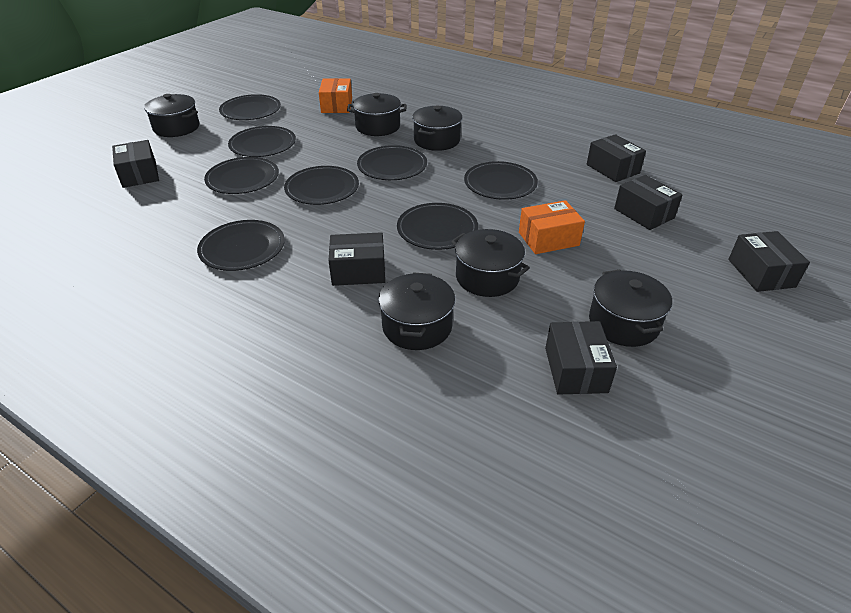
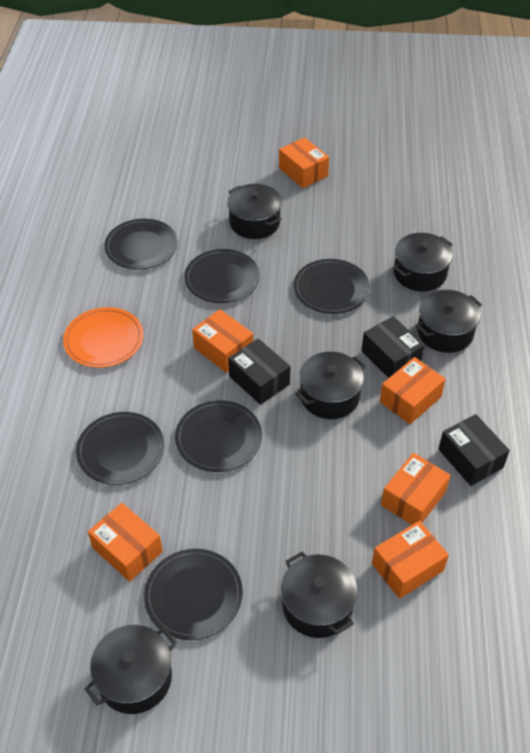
black box: [112,140,159,188] [328,232,385,286] [545,321,617,394] [587,134,646,182] [614,175,683,230] [728,231,810,292] = 6 -> [228,339,291,405] [361,316,425,378] [439,414,510,486] = 3
black plate: [197,220,285,271] [204,157,279,194] [219,94,281,120] [228,126,296,157] [284,166,359,205] [357,145,427,180] [397,203,478,250] [464,161,538,200] = 8 -> [76,412,164,485] [104,219,178,269] [144,549,243,640] [175,400,262,472] [184,249,260,303] [294,259,370,314] = 6
orange box: [319,78,352,113] [519,200,585,254] = 2 -> [88,503,163,582] [192,309,253,373] [279,137,329,188] [372,521,449,599] [380,357,446,424] [381,453,451,525] = 6
orange plate: none = 0 -> [63,307,144,368] = 1

